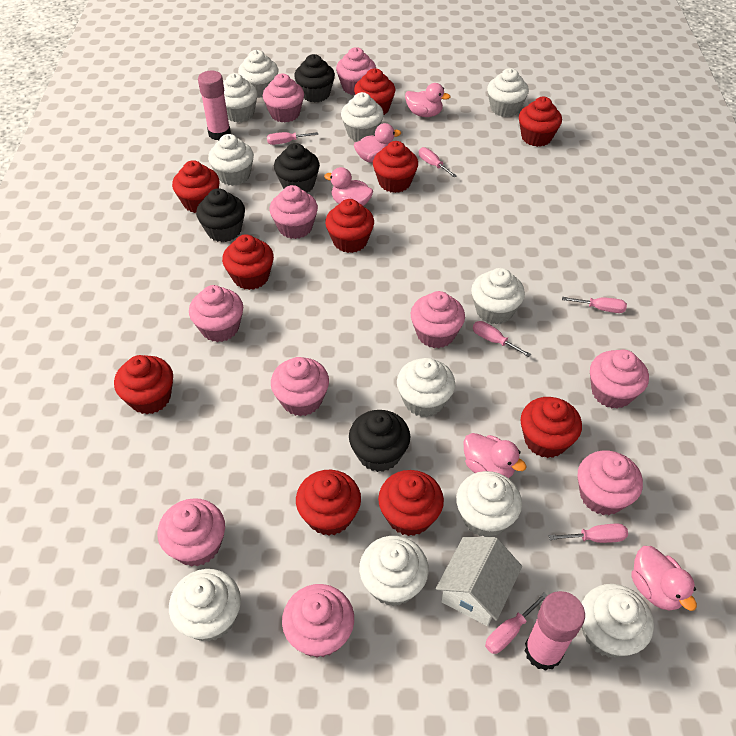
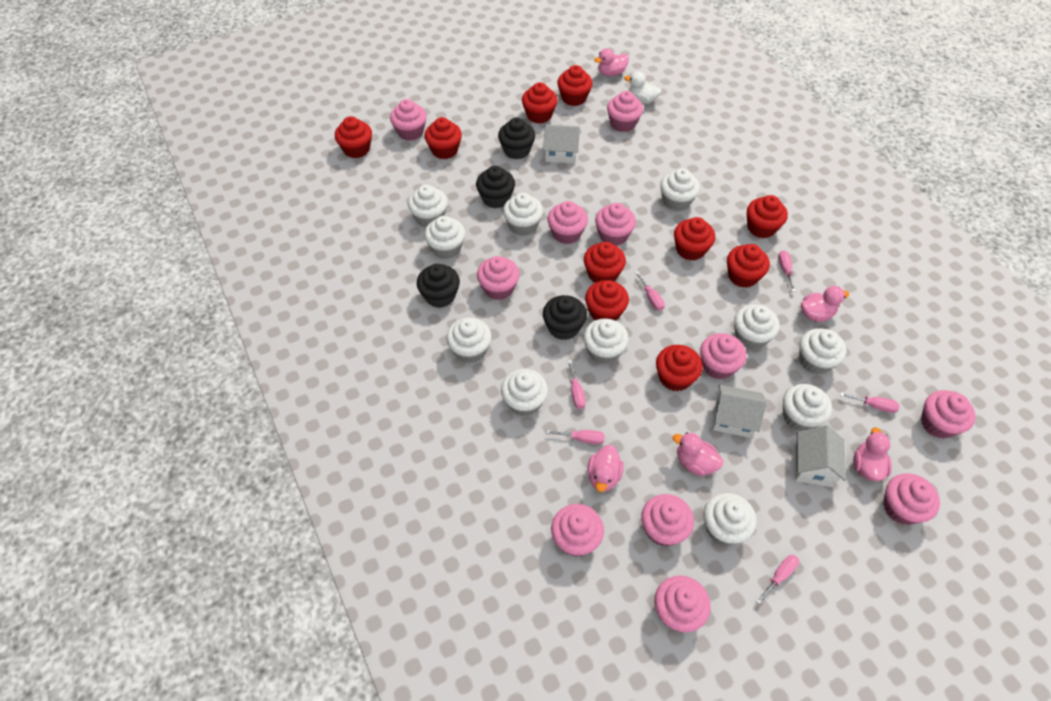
pink cupcake: [157,498,225,567] [189,285,243,342] [263,73,304,122] [269,185,318,239] [271,357,329,416] [282,584,354,658] [336,47,376,95] [411,291,465,348] [578,450,643,515] [590,350,649,409] = 10 -> [390,99,427,141] [477,256,520,300] [547,201,588,244] [551,504,604,557] [595,203,636,246] [607,91,643,132] [641,494,694,547] [655,575,711,632] [700,333,746,379] [883,473,940,525] [921,390,976,439] = 11
pink glue stick: [198,71,231,140] [525,591,585,671] = 2 -> none = 0
white duck: none = 0 -> [624,71,661,104] = 1
white house: [436,537,522,626] = 1 -> [543,125,580,163] [713,385,767,438] [795,425,846,487] = 3

